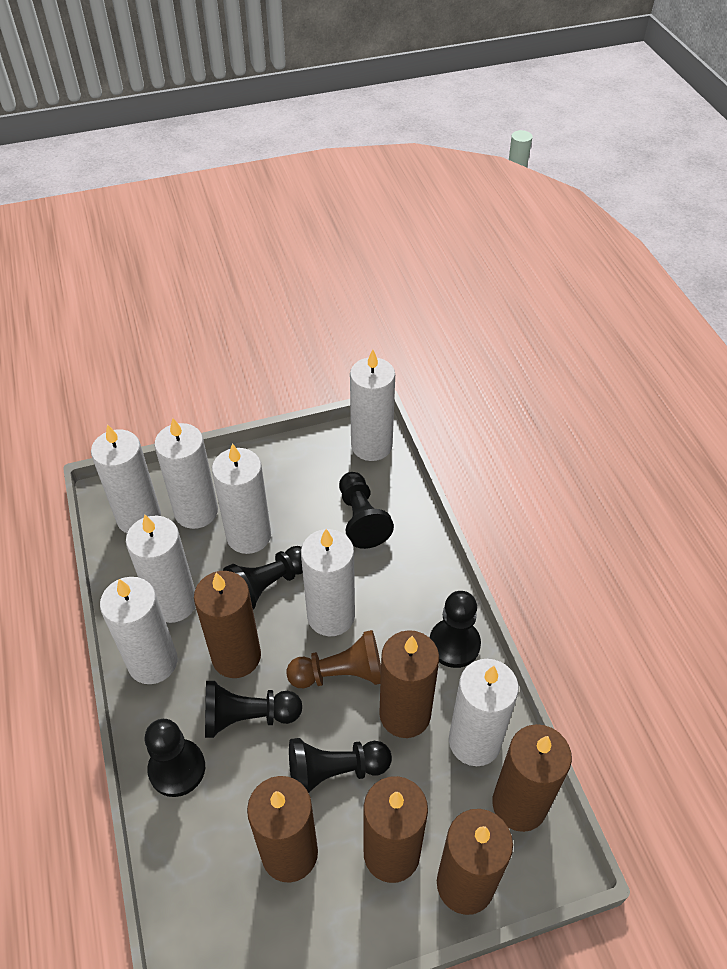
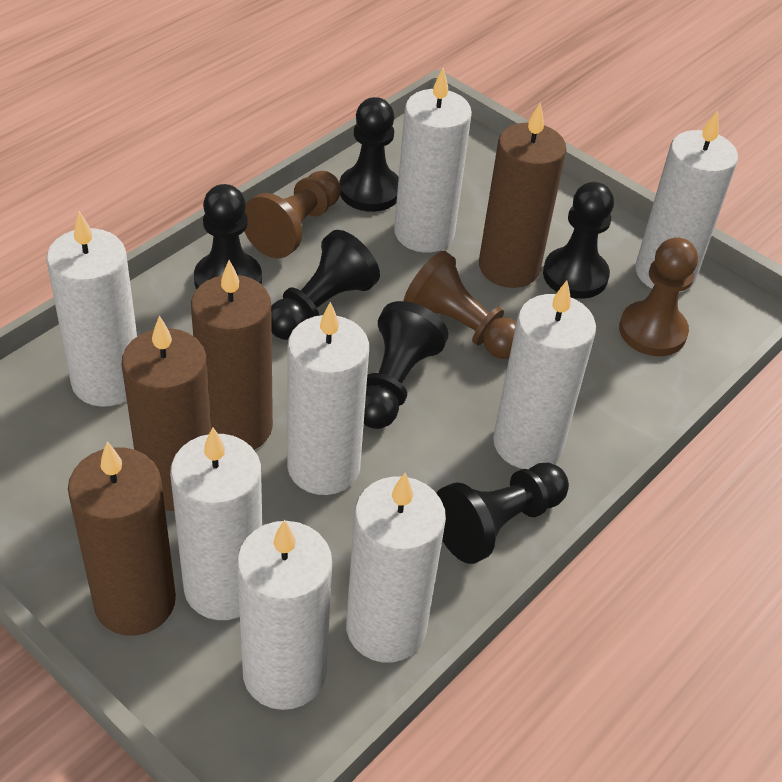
brown candle: [194,571,261,678] [247,776,318,883] [364,776,428,883] [379,630,439,738] [437,809,513,915] [492,724,572,832] = 6 -> [68,441,176,636] [122,316,211,511] [191,260,273,450] [479,102,566,288] = 4
brown pawn: [286,630,381,688] = 1 -> [244,171,341,258] [404,251,516,359] [619,237,698,356] = 3

